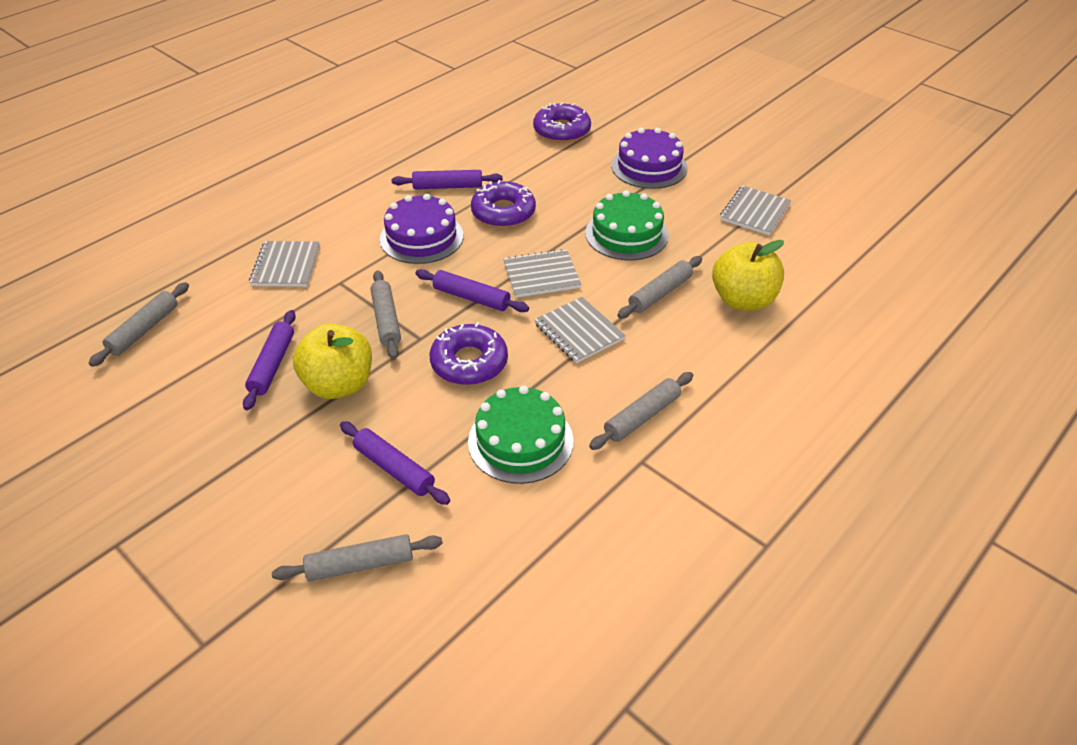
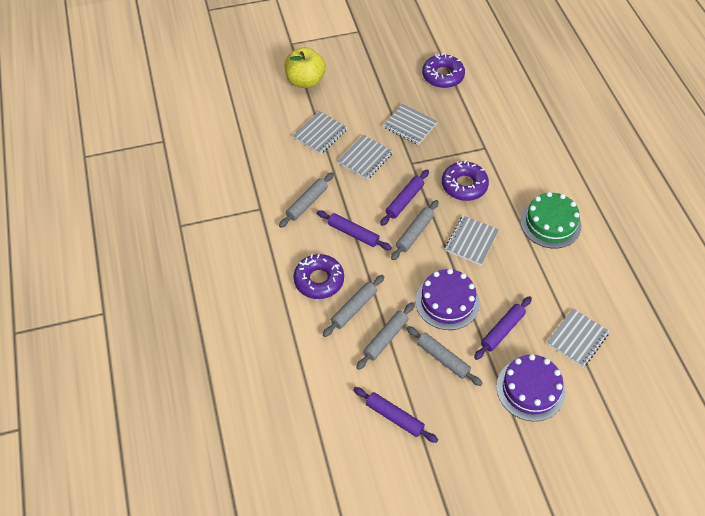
green cake: [468,386,573,484] [585,190,669,260] = 2 -> [520,192,581,249] = 1
grey notebook: [249,241,320,287] [503,249,581,298] [534,297,626,363] [720,186,792,236] = 4 -> [293,111,348,154] [338,135,393,180] [383,104,438,145] [445,216,499,265] [547,308,610,367] = 5
yellow apple: [293,323,372,399] [712,240,784,311] = 2 -> [285,47,326,88] = 1

